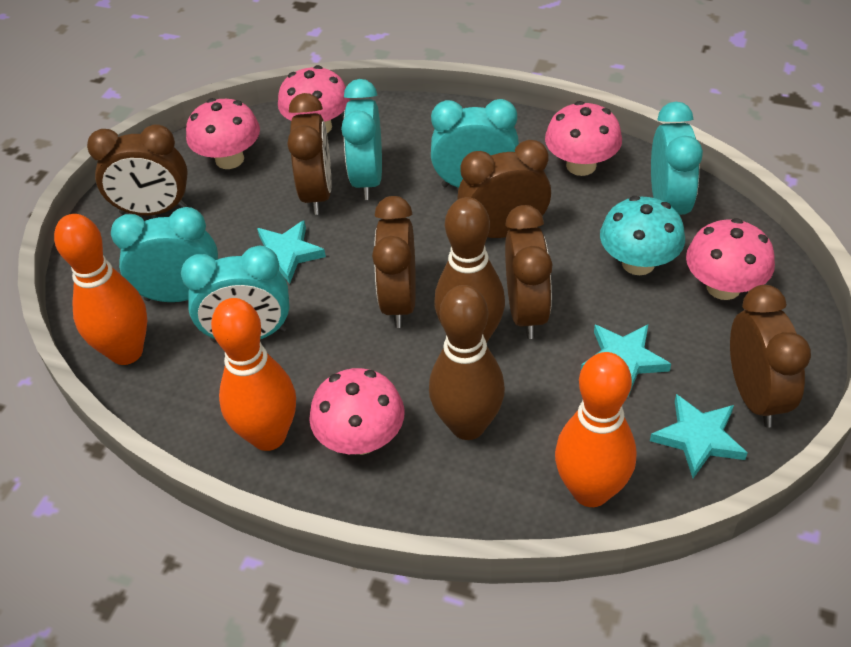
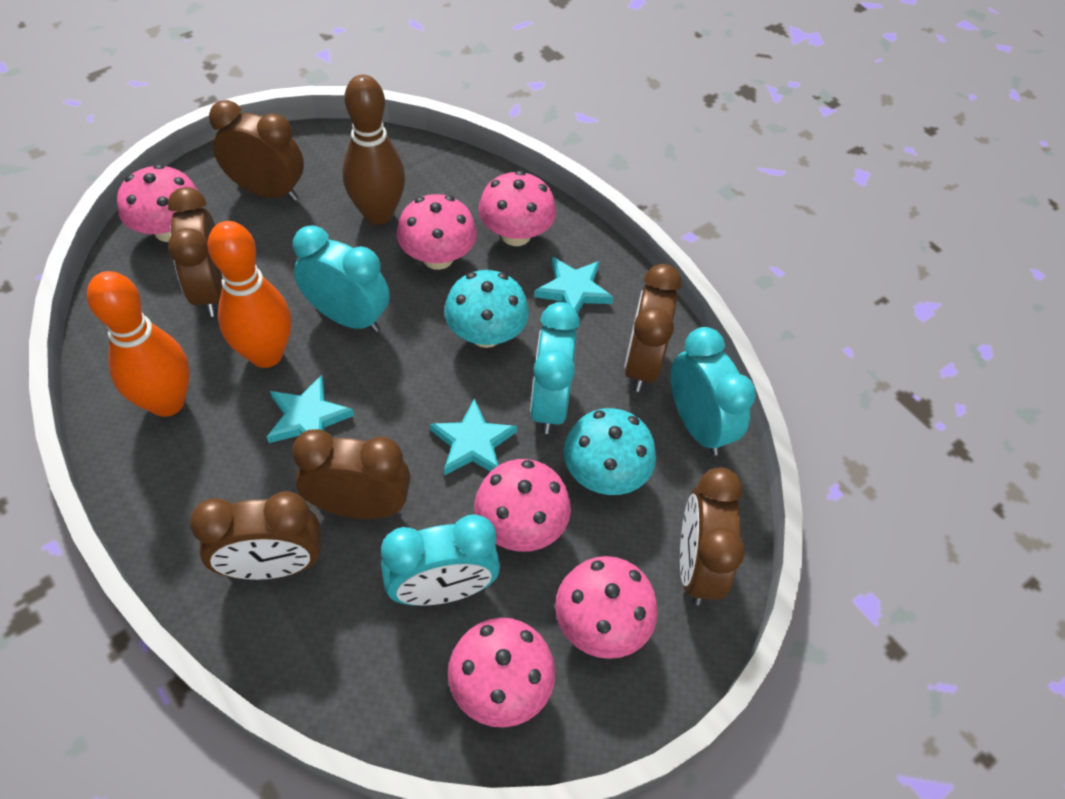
brown bowling pin: [429,285,505,440] [434,197,505,343] = 2 -> [343,75,405,225] = 1
orange bowling pin: [54,214,147,365] [211,298,296,451] [555,352,636,507] = 3 -> [87,271,190,417] [207,221,291,368] = 2
pink mushroom: [186,98,260,169] [278,65,350,133] [309,368,405,455] [545,101,622,176] [686,218,775,300] = 5 -> [117,164,198,242] [397,194,477,270] [448,618,556,728] [474,459,571,552] [478,170,556,246] [555,556,658,659] = 6
turquoise clock: [111,207,218,302] [181,245,290,342] [341,79,382,200] [431,99,519,188] [651,102,703,215] = 5 -> [293,225,390,332] [381,514,500,606] [530,302,580,434] [671,327,756,456] = 4
turquoise mushroom: [600,196,685,275] = 1 -> [444,270,529,348] [564,408,656,495] = 2

